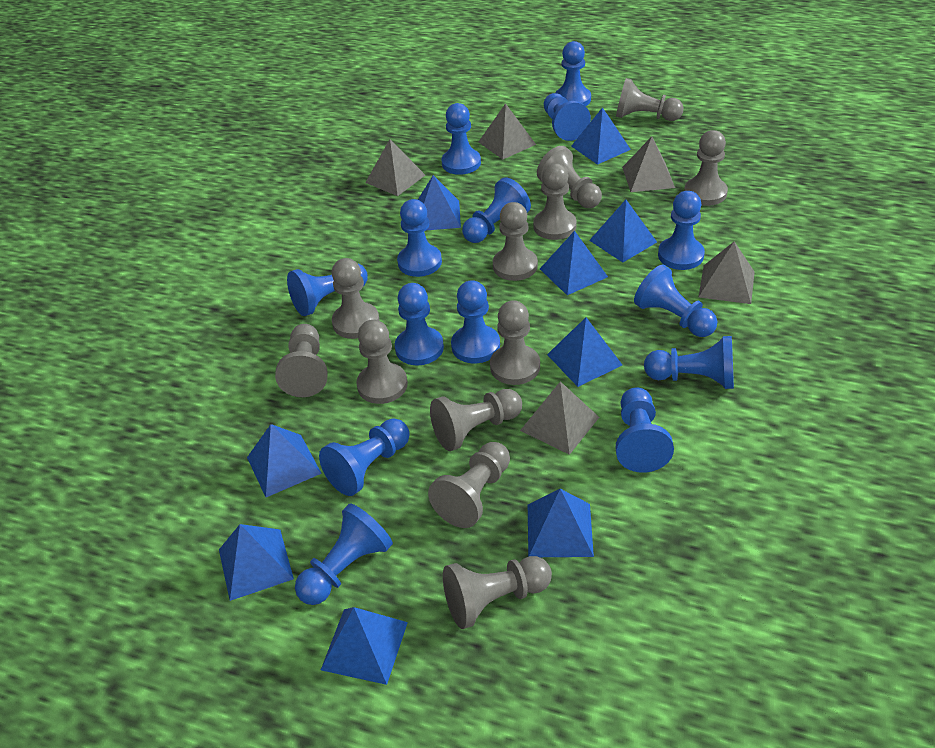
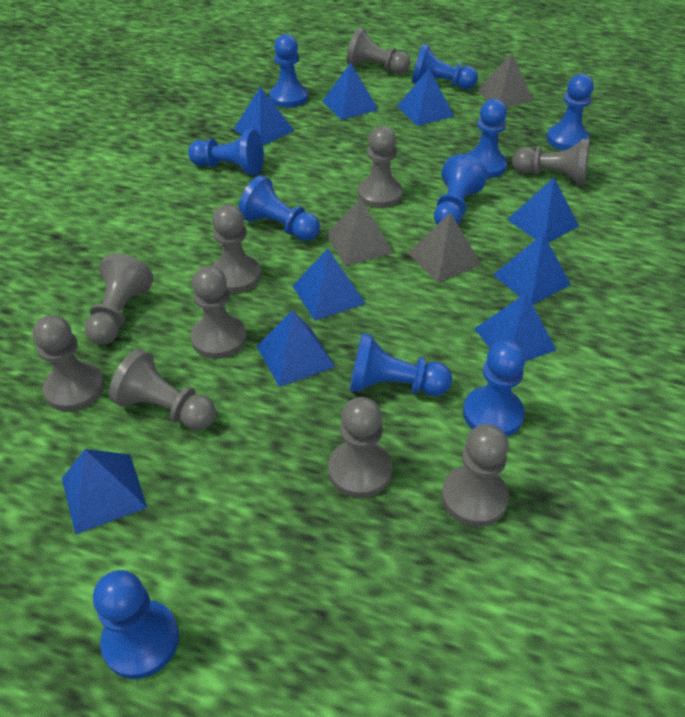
blue pawn: [287,264,368,316] [295,503,393,605] [319,418,410,496] [395,283,444,365] [397,199,442,277] [442,103,481,175] [451,280,500,363] [462,177,531,243] [544,93,591,141] [555,41,591,106] [616,388,674,473] [634,264,717,337] [644,336,734,389] [658,191,705,270] = 14 -> [93,570,179,679] [188,130,264,175] [238,175,320,241] [270,34,308,108] [350,333,452,396] [412,44,478,89] [434,154,488,225] [463,340,526,437] [466,99,507,178] [547,74,594,150] = 10
grey pawn: [275,324,328,397] [332,258,379,339] [356,319,408,404] [428,442,510,528] [430,389,522,451] [443,556,552,629] [490,300,540,385] [493,202,538,281] [533,163,577,240] [537,146,602,208] [616,78,684,121] [684,130,728,206] = 12 -> [33,315,105,412] [85,253,154,345] [109,349,216,431] [191,266,247,359] [212,205,261,293] [328,397,392,498] [347,27,411,74] [358,126,403,208] [442,424,509,527] [512,139,590,185] = 10
grey pyramid: [365,139,425,196] [479,103,536,160] [520,381,599,455] [622,136,675,192] [699,242,755,304] = 5 -> [326,198,393,266] [408,213,482,283] [477,54,533,107] = 3

